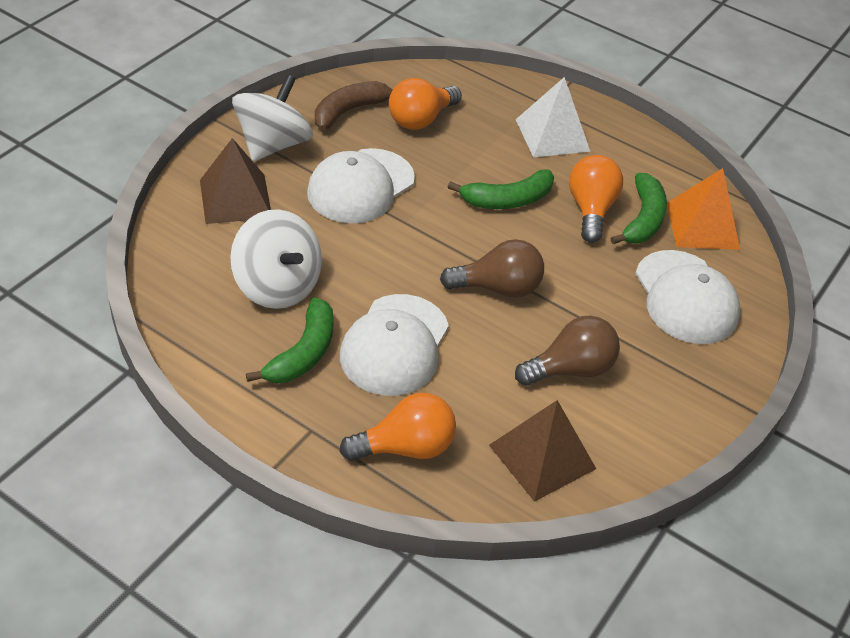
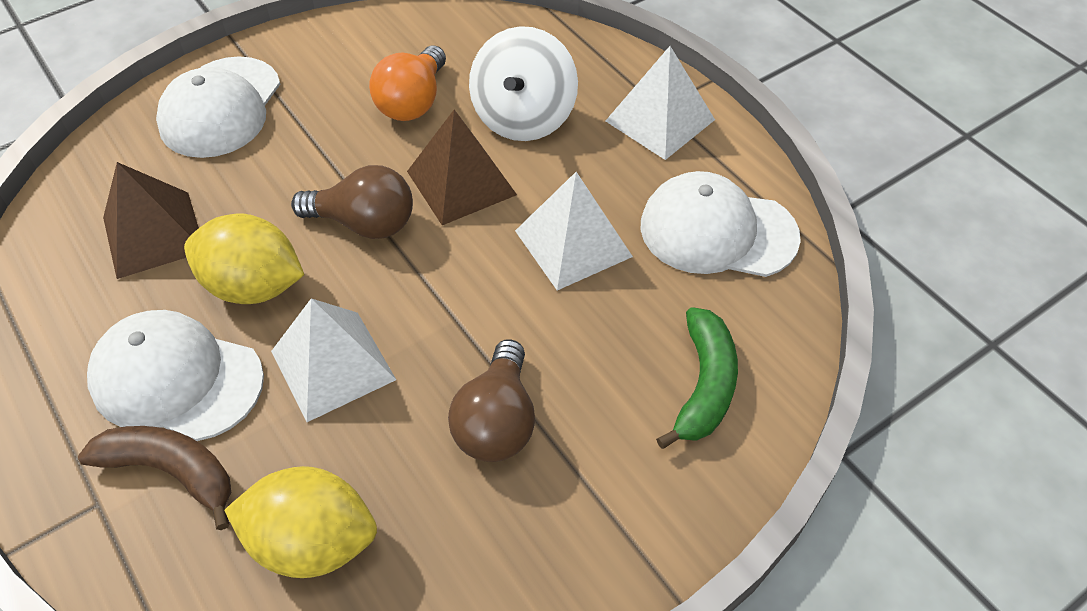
green banana: [246,297,334,383] [448,170,554,209] [610,173,667,244] = 3 -> [656,307,738,449] = 1
orange light bulb: [340,393,456,461] [389,78,462,130] [569,155,623,243] = 3 -> [369,46,446,121] = 1
orange pyramid: [667,168,740,250] = 1 -> none = 0
white pyramid: [516,77,590,158] = 1 -> [271,298,396,422] [515,172,633,290] [606,46,715,160] = 3
white spinning top: [230,209,322,309] [232,75,313,161] = 2 -> [469,26,578,141] = 1
yellow lemon: none = 0 -> [184,214,304,304] [224,466,377,578] = 2

